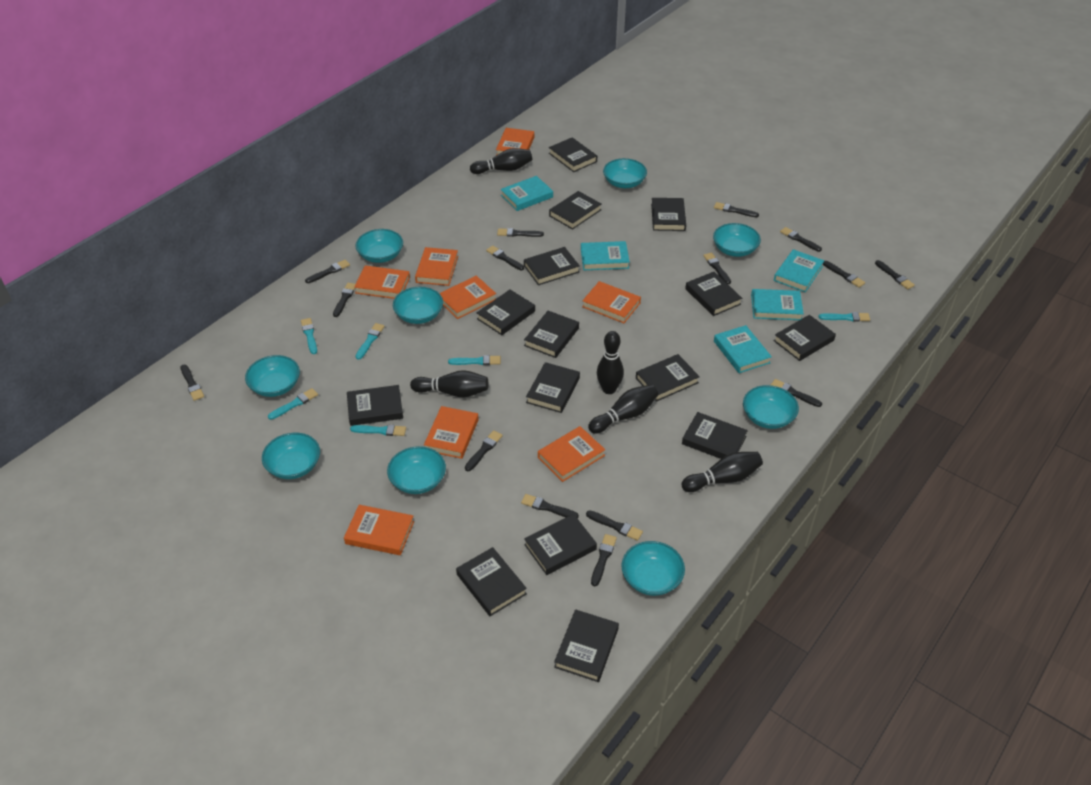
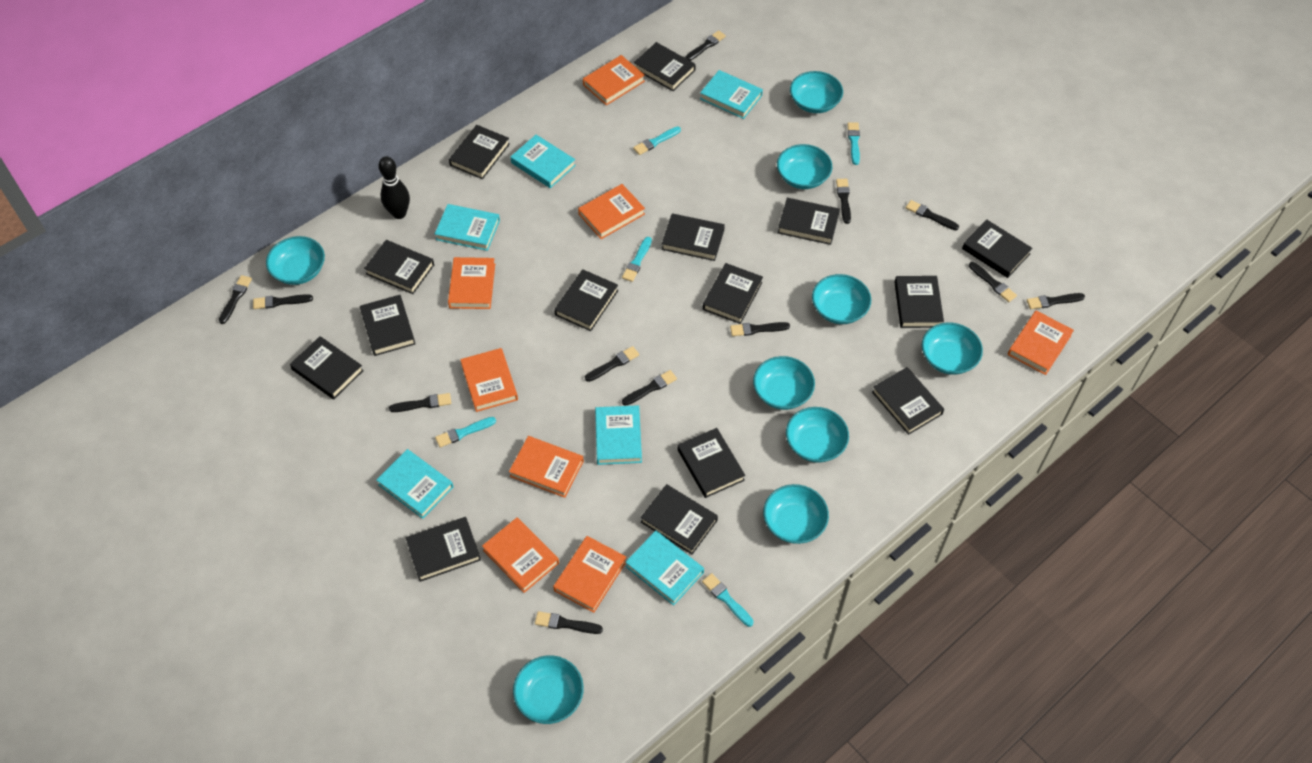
black bowling pin: [410,370,488,397] [470,148,532,174] [588,384,658,434] [597,331,624,394] [681,452,763,492] = 5 -> [379,156,410,219] = 1
black brush: [181,365,204,401] [305,260,350,283] [333,283,355,317] [465,430,503,471] [486,246,524,270] [497,228,544,237] [521,494,579,519] [586,510,643,541] [591,534,617,586] [703,253,731,284] [714,202,759,217] [771,379,822,407] [780,227,822,252] [823,261,865,288] [875,260,915,289] = 15 -> [219,275,252,324] [253,294,313,309] [389,393,451,412] [535,611,603,634] [585,346,639,382] [622,370,677,406] [685,30,726,61] [730,322,790,336] [836,179,851,224] [906,200,959,230] [969,262,1017,302] [1027,293,1085,309] = 12
turquoise book: [501,176,553,211] [581,241,630,270] [714,325,772,373] [751,289,804,320] [774,249,824,292] = 5 -> [377,449,454,519] [435,204,500,251] [510,135,576,188] [595,405,642,465] [625,531,704,606] [700,70,763,119] = 6
turquoise brush: [268,388,318,420] [301,318,317,354] [350,425,406,436] [355,323,385,360] [448,355,501,365] [818,312,870,322] = 6 -> [435,417,496,447] [622,237,652,282] [633,126,681,155] [702,573,754,627] [847,122,860,165] = 5

